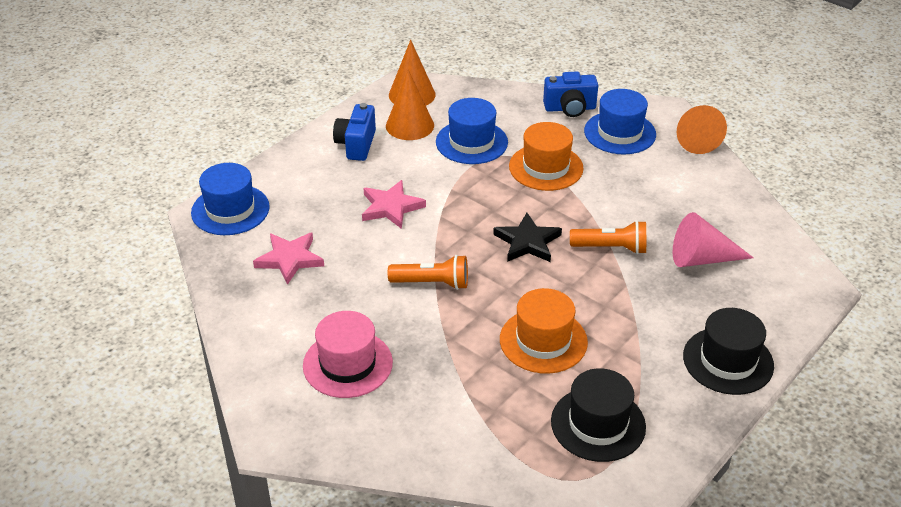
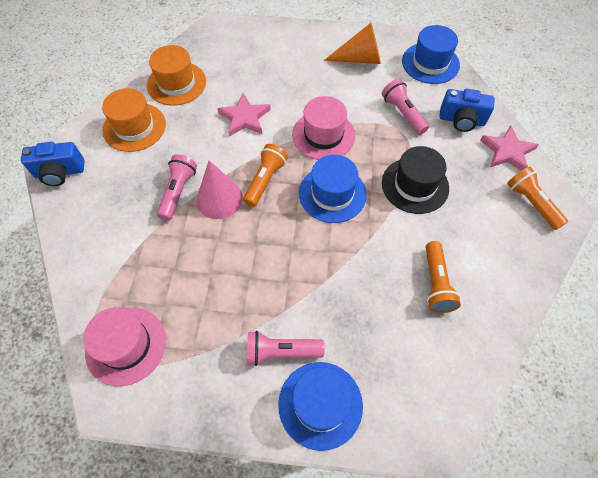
black hat: [551,368,646,462] [683,308,774,395] = 2 -> [382,146,449,214] = 1
black star: [493,213,562,262] = 1 -> none = 0
orange cone: [386,70,434,140] [389,40,436,105] [677,105,727,154] = 3 -> [324,23,381,64] = 1
orange flashlight: [388,255,468,290] [570,220,646,254] = 2 -> [243,144,288,207] [425,241,461,313] [507,167,568,230] = 3
pink flashlight: none = 0 -> [157,155,197,221] [247,331,325,366] [382,79,429,135] = 3
pink hat: [303,311,393,398] = 1 -> [83,307,166,386] [292,96,355,160] = 2

